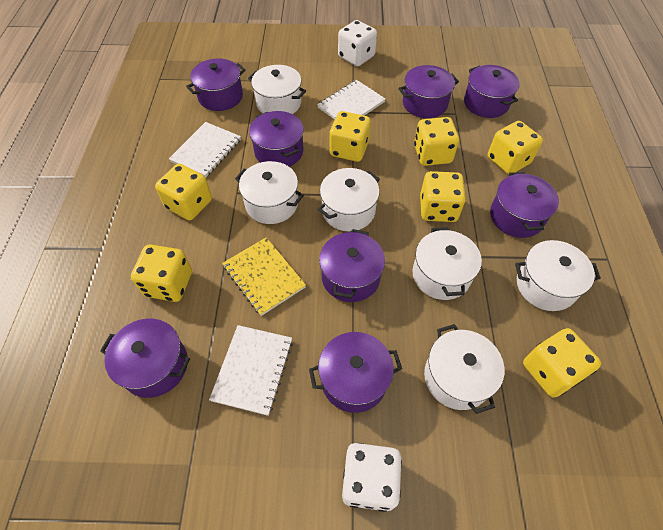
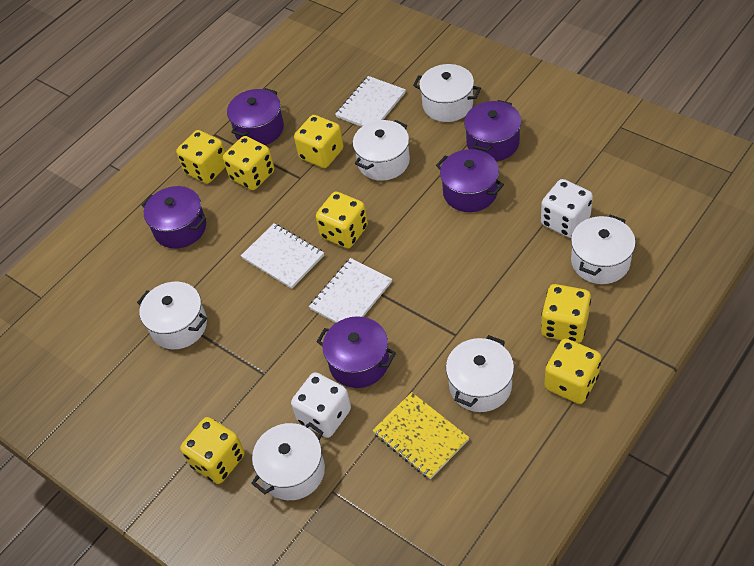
purple pot: [100,319,190,398] [186,59,245,111] [249,111,304,167] [309,332,402,413] [319,229,385,302] [399,65,459,118] [464,65,520,118] [490,172,559,238] = 8 -> [141,186,206,249] [227,88,284,145] [317,316,396,388] [436,149,504,212] [464,100,521,161] = 5

